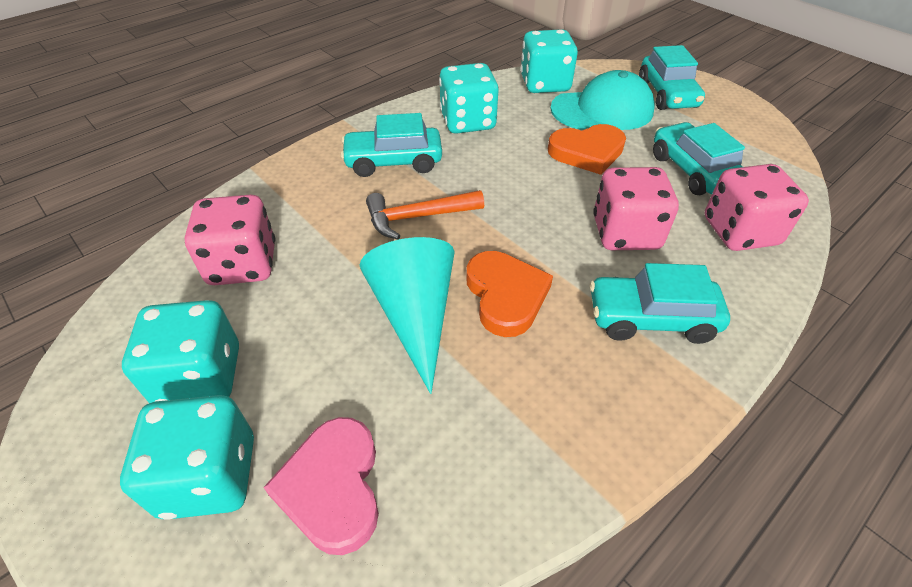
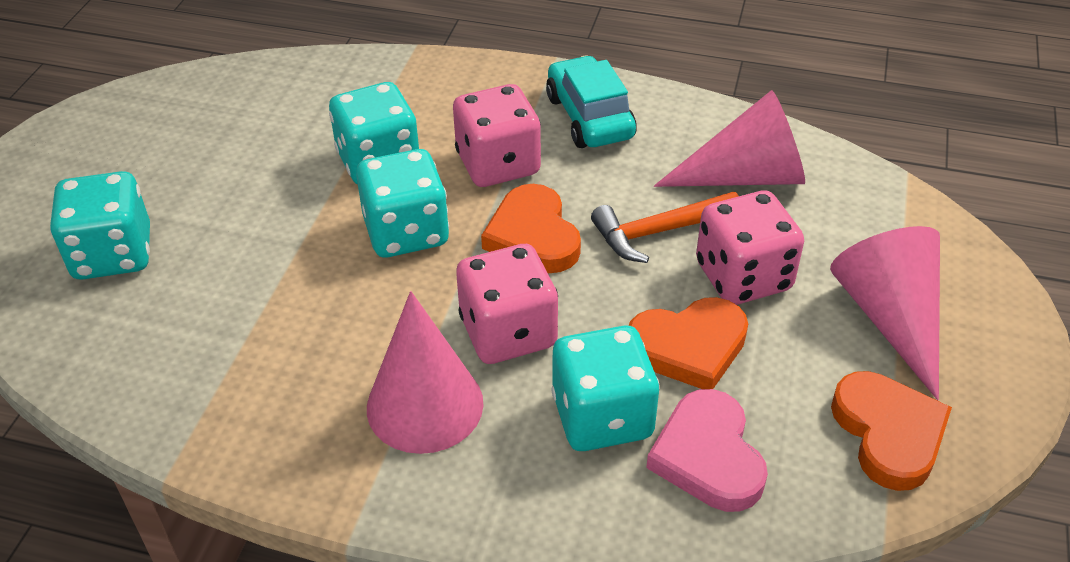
orange heart: [466,251,553,337] [548,124,626,175] = 2 -> [481,184,581,273] [629,297,748,389] [831,371,952,491] = 3
pink cone: none = 0 -> [367,291,484,454] [654,90,805,187] [830,226,940,400] = 3
turquoise cap: [550,70,655,130] = 1 -> none = 0
turquoise car: [341,113,442,177] [590,263,730,344] [639,45,705,110] [653,122,745,195] = 4 -> [546,55,637,148] = 1
turquoise cone: [360,237,455,394] = 1 -> none = 0

